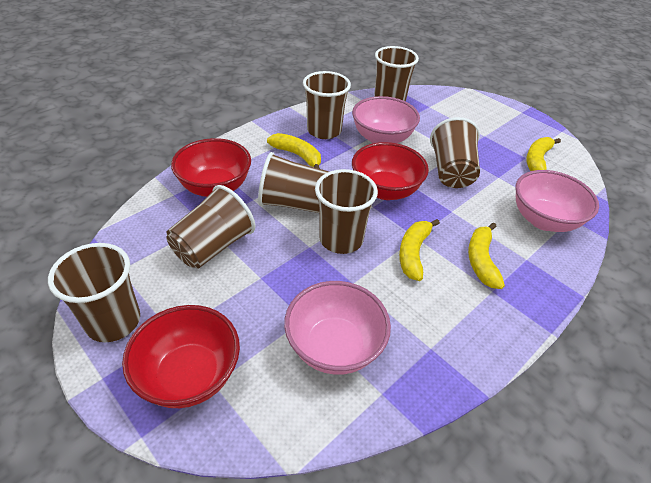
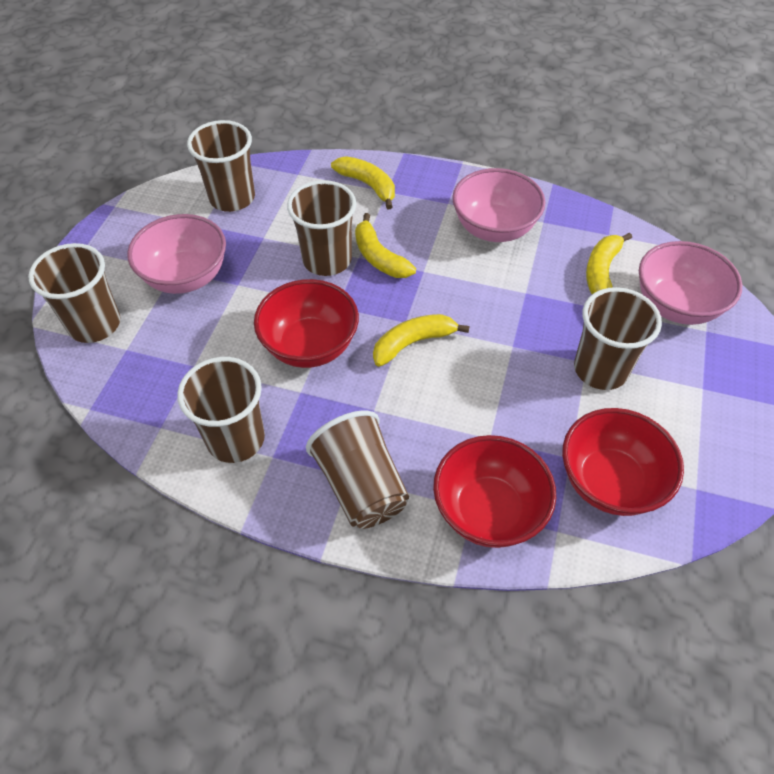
brown cup: [48,243,140,342] [166,185,255,269] [258,152,329,213] [303,71,351,139] [315,169,378,254] [374,46,419,102] [430,117,480,188] = 7 -> [28,243,120,343] [177,357,265,463] [187,120,255,212] [287,180,356,276] [306,410,409,529] [574,287,662,390] = 6

